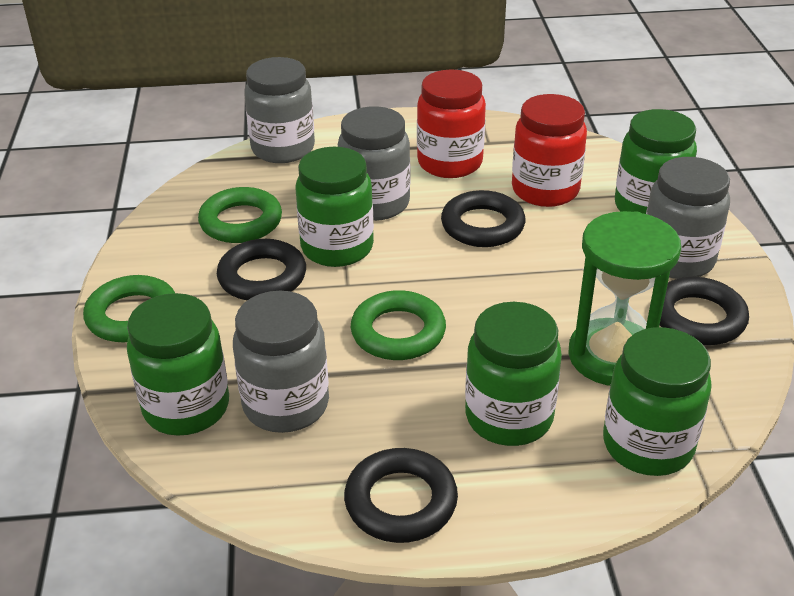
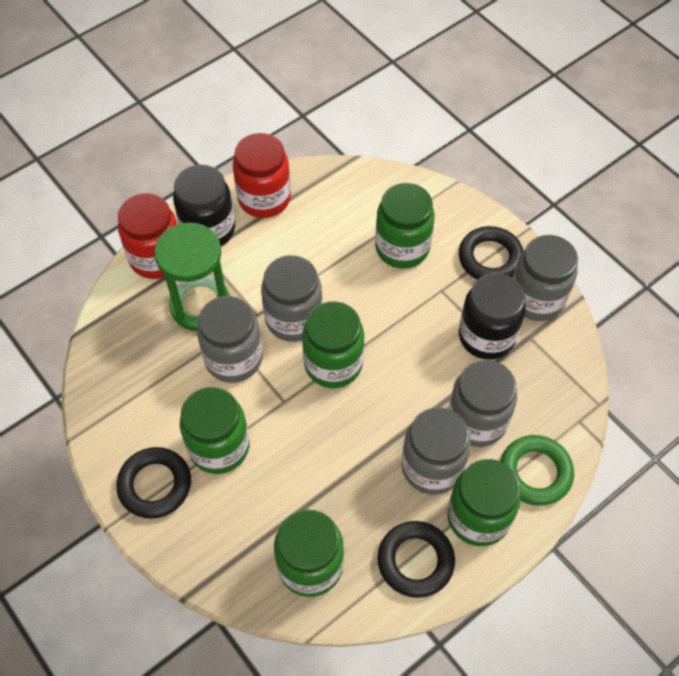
black jar: none = 0 -> [173,165,235,246] [459,273,526,360] = 2
black ring: [217,239,306,300] [344,448,458,543] [441,190,525,247] [660,277,749,345] = 4 -> [116,447,191,519] [378,521,455,598] [459,226,523,280] = 3
green ring: [83,275,175,342] [198,187,282,243] [351,290,446,360] = 3 -> [500,435,574,506] = 1
grey jar: [233,291,329,433] [244,57,315,163] [338,106,410,221] [646,157,730,279] = 4 -> [197,296,263,383] [261,255,322,342] [401,407,471,495] [448,360,517,447] [513,235,578,321] = 5

